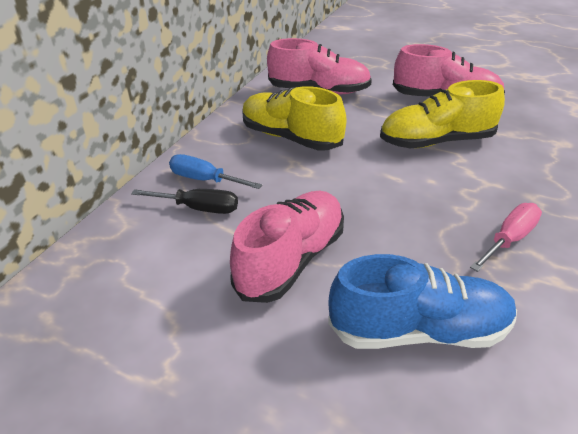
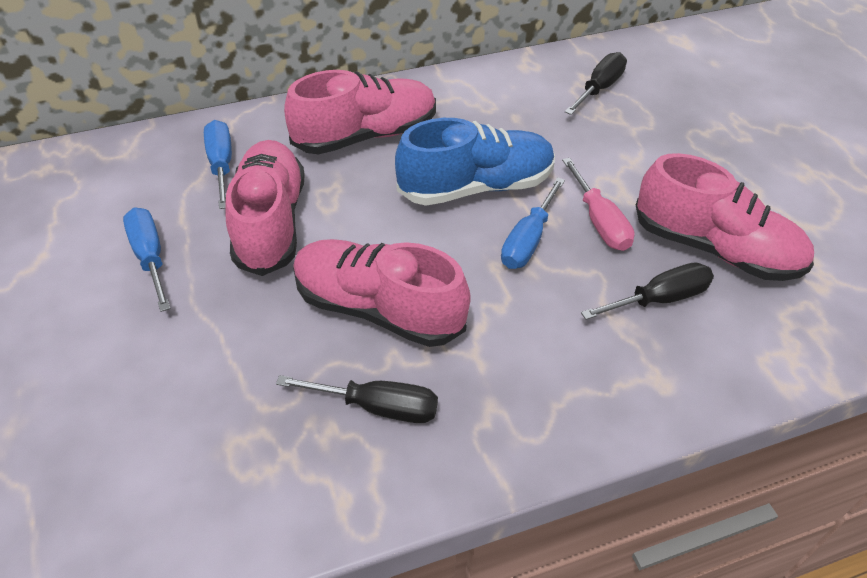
black screwdriver: [131,189,238,214] = 1 -> [276,375,438,423] [565,52,627,115] [581,262,714,320] = 3
blue screwdriver: [169,154,262,189] = 1 -> [123,207,171,312] [204,120,232,209] [501,177,565,269] = 3
pink shoe: [230,191,344,303] [267,38,372,94] [393,44,505,97] = 3 -> [225,140,305,276] [284,70,436,154] [293,239,471,347] [636,153,814,281] = 4
yellow shoe: [243,86,346,150] [380,80,505,148] = 2 -> none = 0

